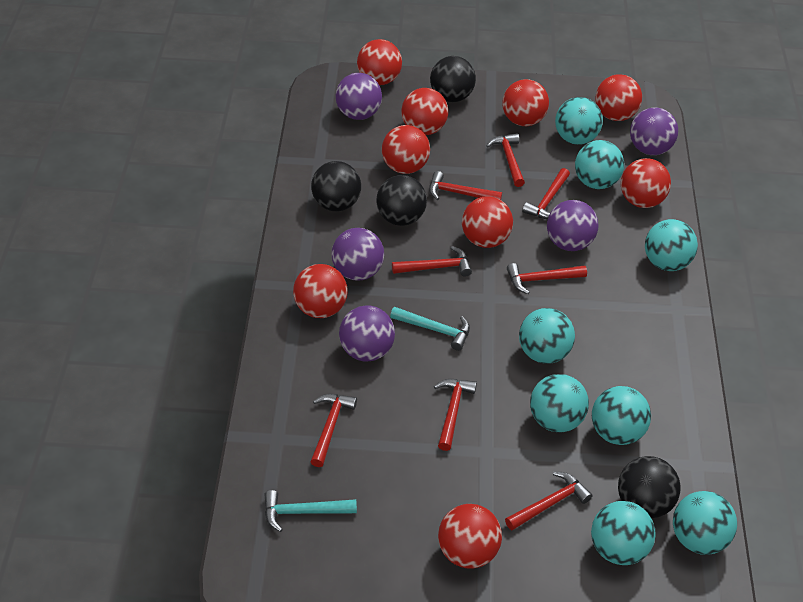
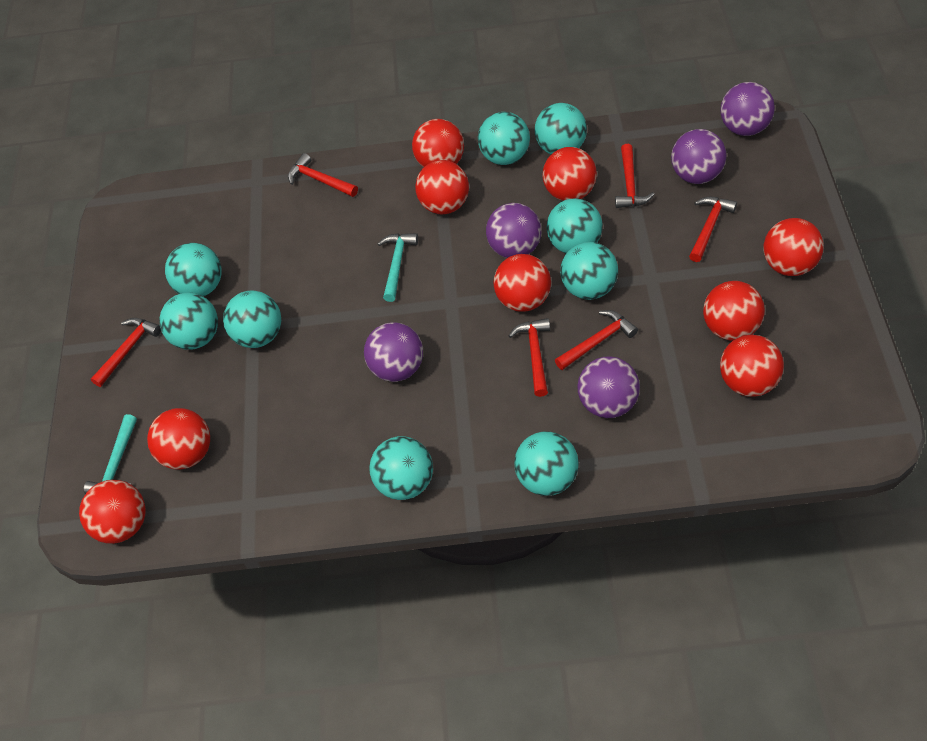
black ball: [311,161,361,211] [376,175,427,226] [430,56,476,102] [618,456,681,518] = 4 -> none = 0
red hammer: [311,394,357,467] [392,246,472,276] [429,171,502,200] [434,379,477,451] [486,133,525,187] [505,472,592,530] [507,263,587,294] [522,168,570,219] = 8 -> [91,318,161,387] [288,153,358,197] [508,318,550,397] [555,310,638,370] [615,144,655,208] [689,197,737,262] = 6
turquoise ball: [519,308,575,364] [530,374,589,433] [555,97,603,145] [575,140,624,189] [591,501,656,565] [592,386,651,445] [645,219,698,271] [673,491,737,555] = 8 -> [159,293,218,350] [165,243,222,297] [223,290,281,348] [369,436,433,500] [478,112,530,165] [514,431,579,496] [534,103,587,154] [546,198,603,253] [560,242,618,300] = 9

